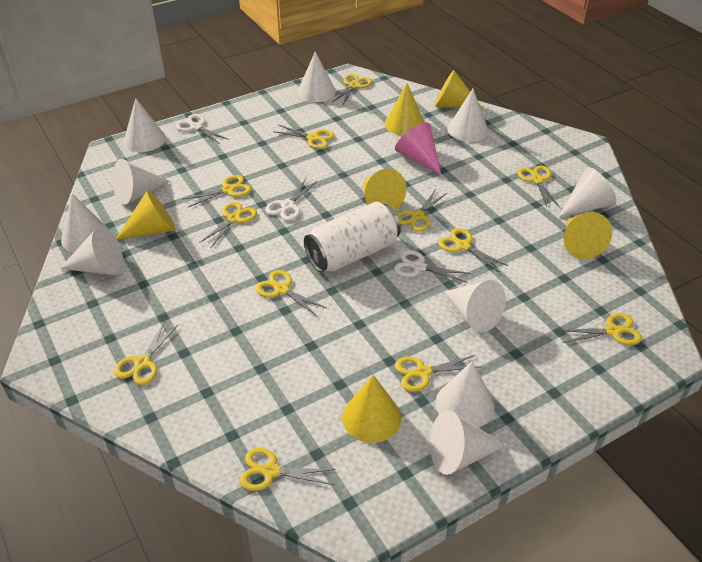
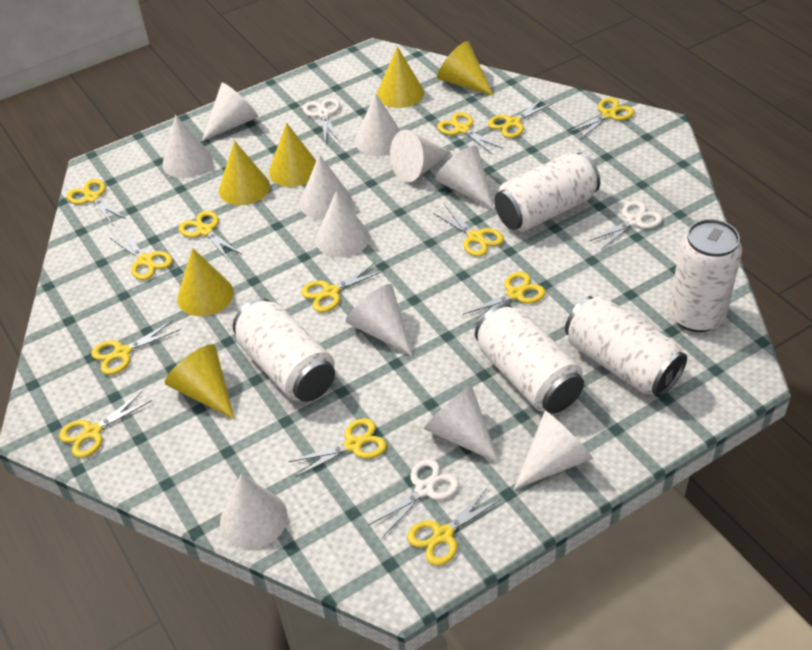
pink cone: [395,122,441,175] = 1 -> none = 0
white can: [304,202,401,272] = 1 -> [233,298,335,402] [475,304,584,413] [494,152,600,232] [565,296,687,397] [669,219,742,332] = 5
white cone: [60,227,123,275] [61,194,109,253] [112,159,170,205] [124,98,166,152] [297,52,336,102] [430,410,506,475] [436,361,494,427] [444,280,506,333] [448,89,488,142] [558,167,617,218] = 10 -> [162,115,212,178] [202,82,258,141] [220,474,288,549] [300,154,352,220] [316,190,370,258] [346,284,412,356] [355,93,400,156] [390,130,451,182] [424,385,499,464] [436,145,494,210] [514,411,593,490] = 11
yellow scissors: [114,321,179,385] [184,175,251,207] [199,202,257,248] [239,448,336,491] [255,270,327,316] [273,125,335,149] [333,74,372,106] [395,355,481,392] [397,189,447,232] [438,228,508,272] [517,166,560,208] [558,313,642,345] = 12 -> [59,391,152,458] [67,179,126,224] [91,320,180,375] [109,229,173,280] [179,211,242,261] [288,418,387,477] [301,262,384,312] [407,487,501,566] [433,205,504,257] [437,112,503,154] [463,272,546,325] [488,97,553,138] [569,98,634,139] = 13

